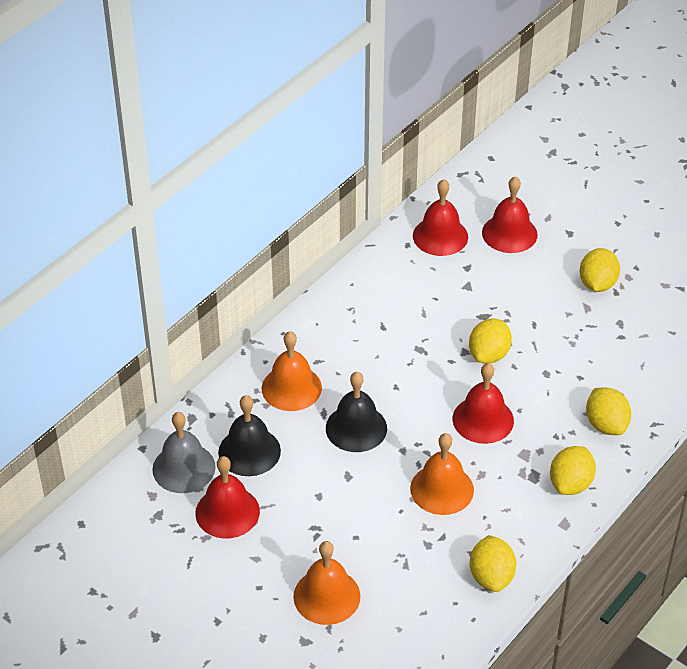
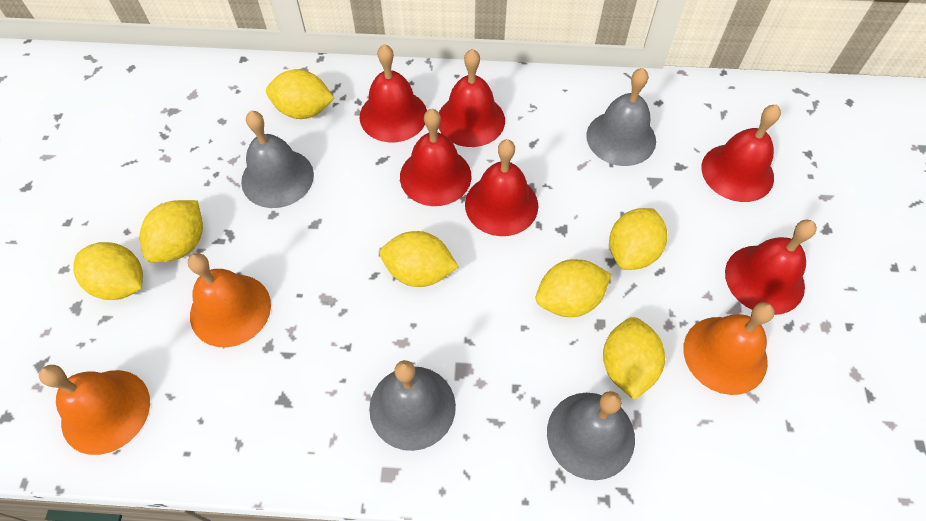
black bell: [218,395,281,476] [326,372,387,452] = 2 -> none = 0
grey bell: [152,412,216,493] = 1 -> [241,111,314,208] [369,360,456,451] [547,391,635,480] [586,68,656,166] = 4
red bell: [195,456,260,538] [413,179,468,256] [453,363,514,444] [482,176,538,253] = 4 -> [360,44,427,142] [400,109,472,206] [439,49,505,147] [465,139,538,236] [701,105,781,202] [725,219,817,315] = 6
yellow lemon: [469,319,512,363] [470,535,516,592] [550,446,596,495] [580,248,620,292] [586,387,631,435] = 5 -> [73,242,143,300] [140,200,203,262] [266,69,335,119] [380,231,458,287] [536,259,611,317] [603,317,665,400] [609,208,667,270] = 7

